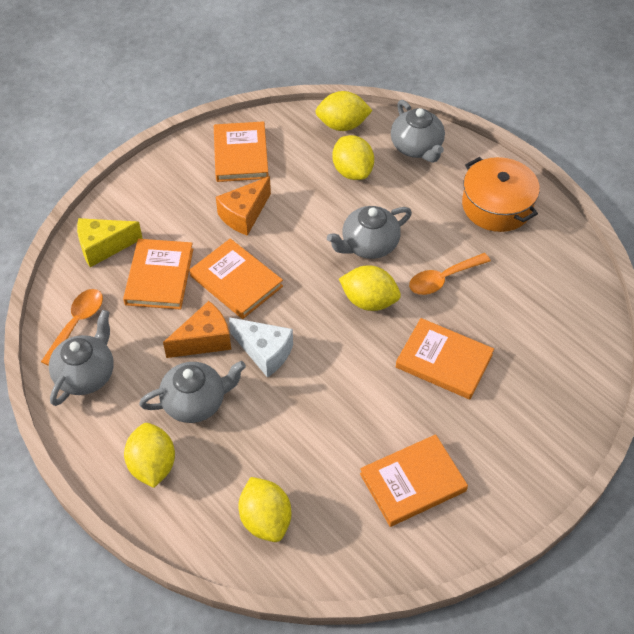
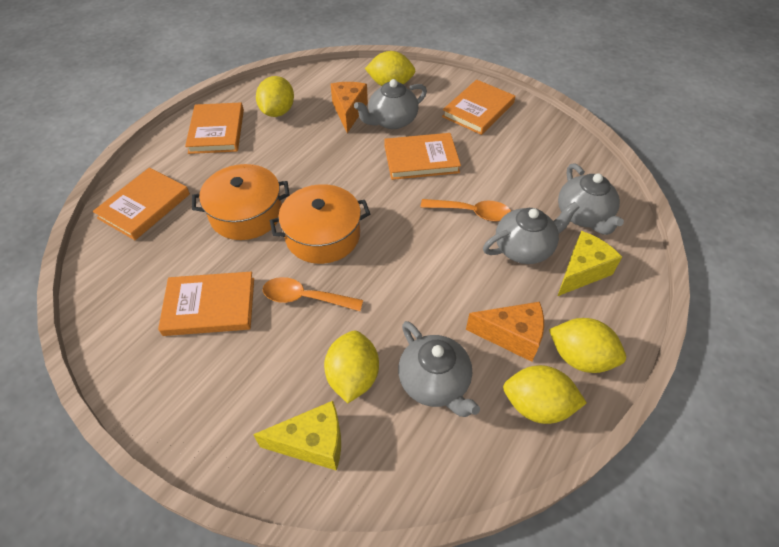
orange pot: [462,157,540,232] = 1 -> [192,164,290,240] [270,184,370,264] = 2
white cheese: [229,317,293,378] = 1 -> none = 0
yellow cheese: [77,218,143,267] = 1 -> [253,401,341,471] [558,231,622,296] = 2

